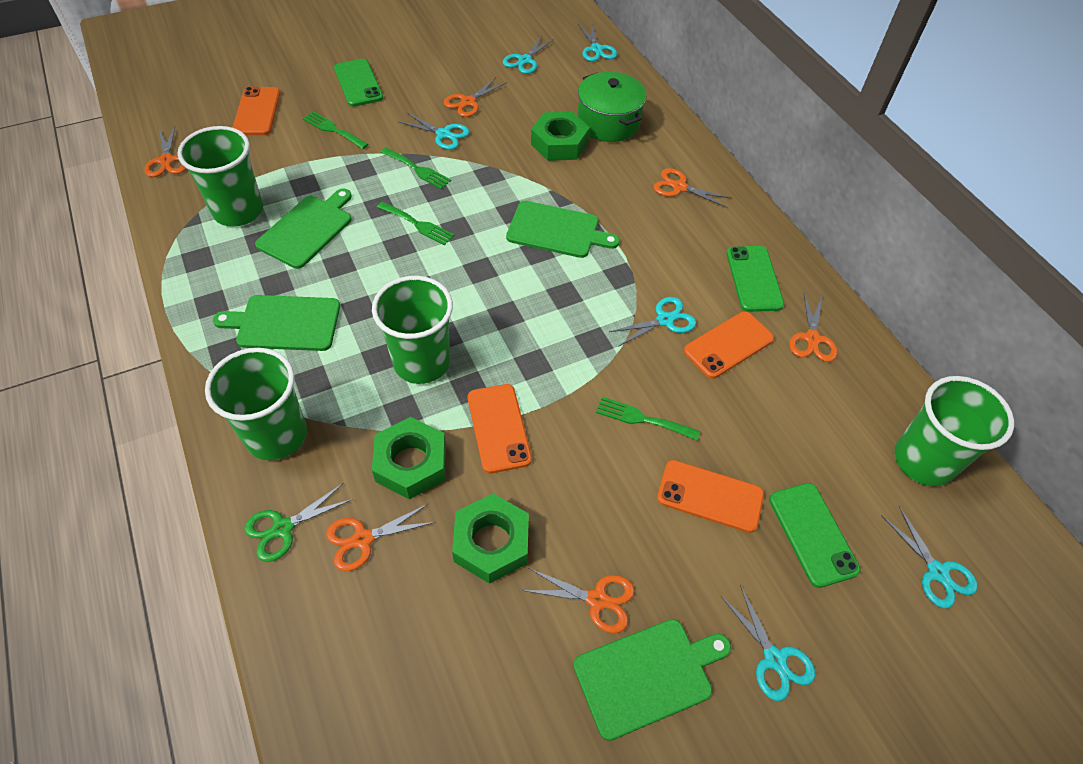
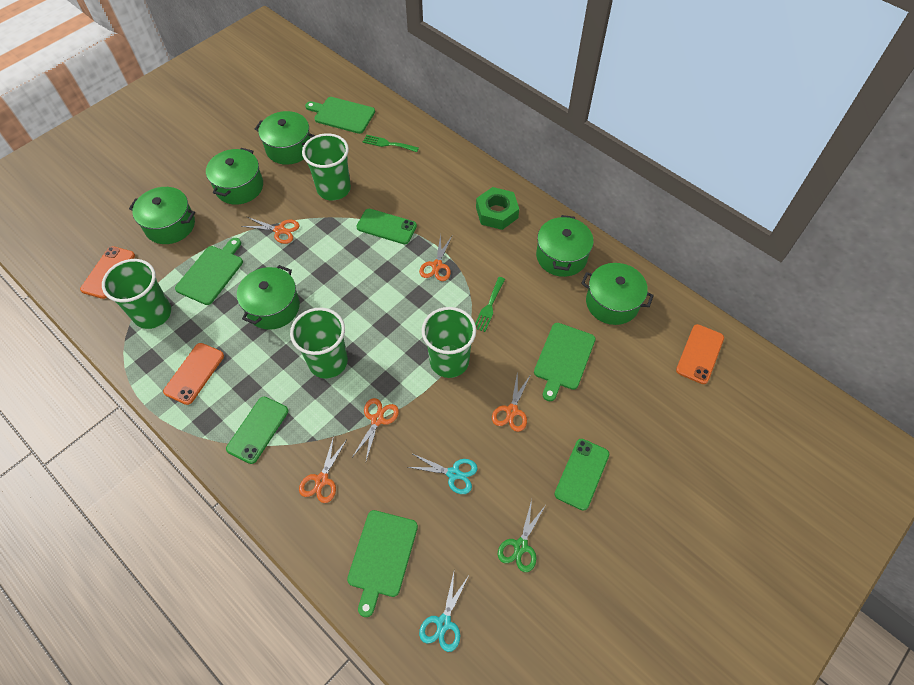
green fork: [303,111,368,149] [377,201,454,246] [380,147,451,189] [596,397,700,441] = 4 -> [363,135,419,152] [475,277,505,332] = 2
green nut: [372,417,446,499] [452,493,529,584] [531,112,590,161] = 3 -> [476,187,519,230] = 1
green pot: [578,72,647,142] = 1 -> [129,187,195,244] [206,148,263,205] [237,265,300,330] [255,111,315,165] [536,215,594,277] [581,263,654,325] = 6
orange phone: [232,87,280,135] [468,384,532,473] [657,460,764,533] [684,311,774,379] = 4 -> [80,246,135,299] [163,343,224,405] [676,324,724,384] = 3
orange scissors: [144,126,187,177] [326,504,436,571] [444,77,507,117] [522,568,635,633] [653,168,731,208] [789,293,837,362] = 6 -> [242,217,299,244] [299,436,346,503] [353,398,399,461] [419,234,452,281] [492,371,530,432] = 5
turquoise scissors: [398,112,470,150] [503,36,554,74] [578,22,617,62] [609,297,696,347] [720,585,815,701] [881,506,978,608] = 6 -> [408,453,478,494] [419,572,468,652] = 2

